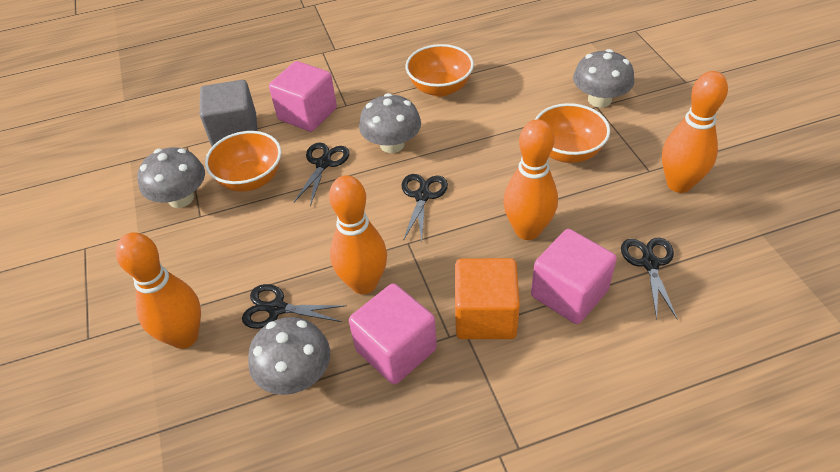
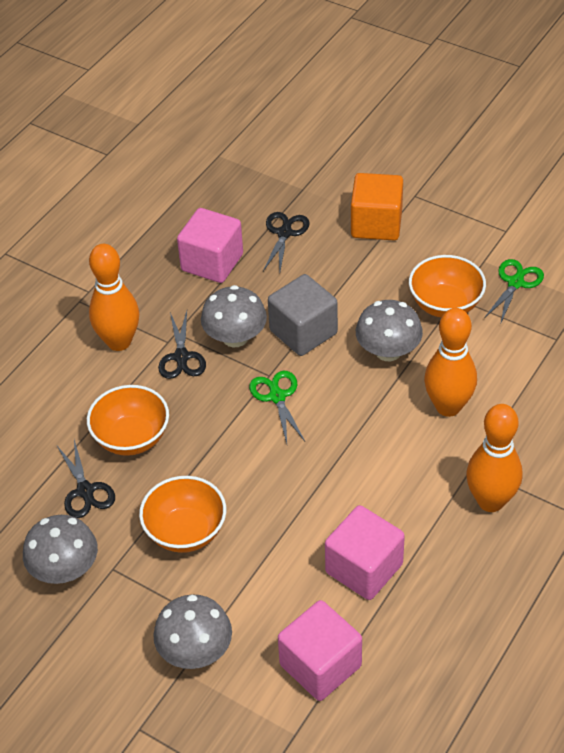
black scissors: [242,284,347,329] [294,142,350,207] [402,174,448,242] [621,238,678,320] = 4 -> [57,440,115,518] [158,311,206,379] [263,212,310,271] = 3
green scissors: none = 0 -> [249,371,305,443] [484,259,544,325] = 2
orange bowling pin: [116,232,201,349] [329,175,387,294] [503,119,558,240] [662,71,728,193] = 4 -> [89,244,139,351] [424,308,477,417] [466,404,522,512] = 3

